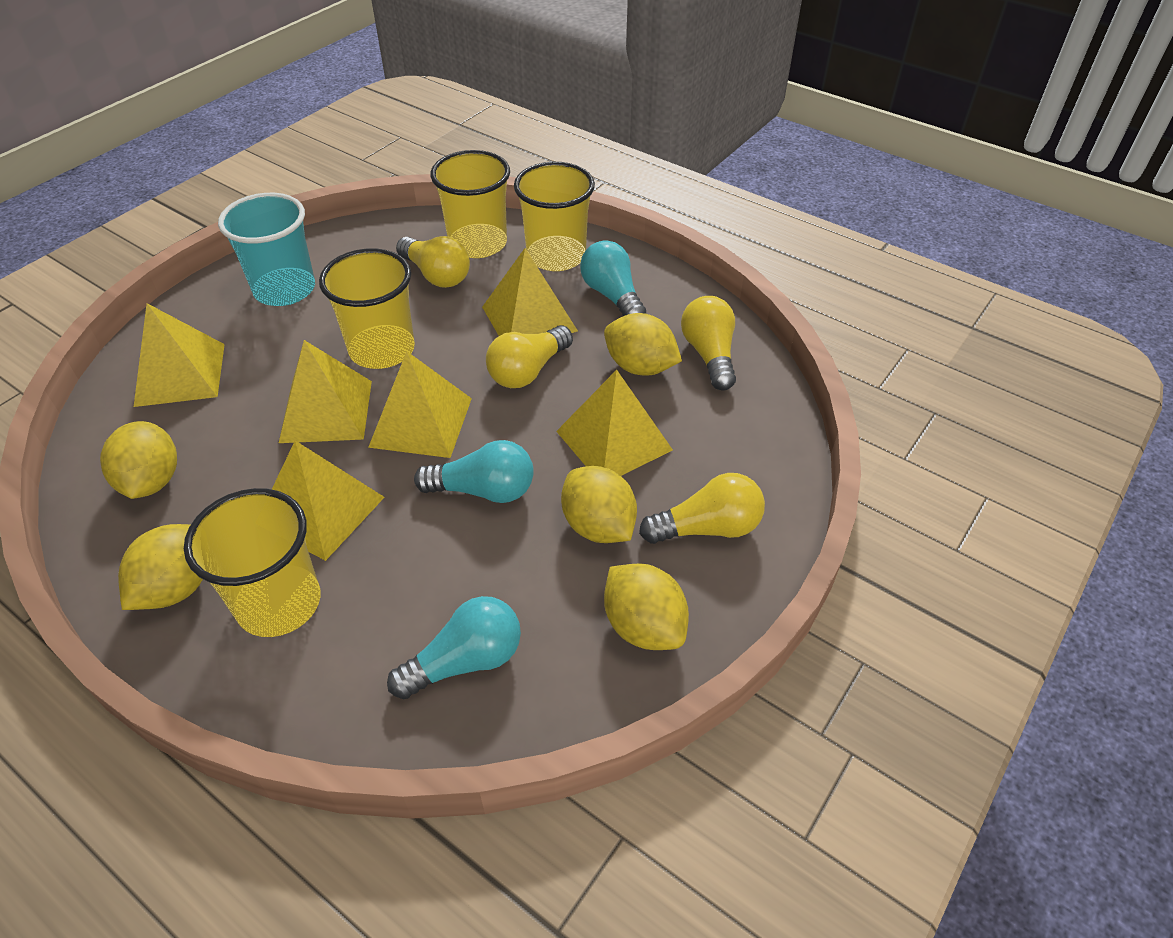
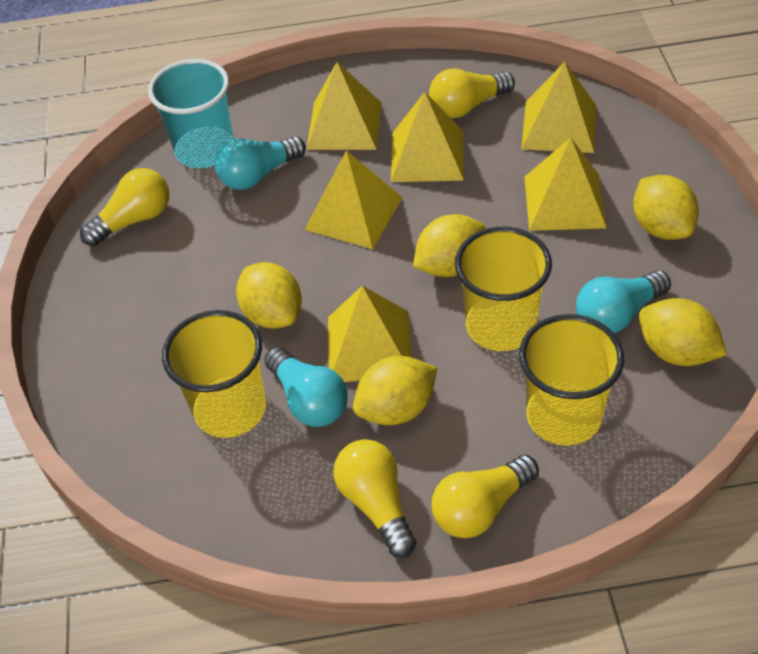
yellow cup: [184,488,320,637] [319,248,415,369] [430,150,510,258] [514,162,595,271] = 4 -> [162,310,266,438] [455,227,552,351] [519,314,624,446] = 3

